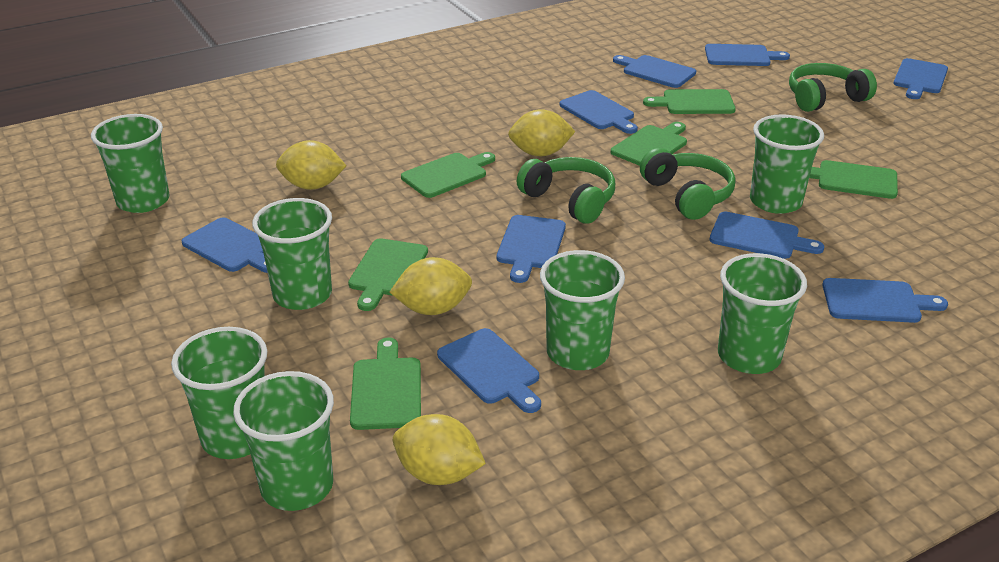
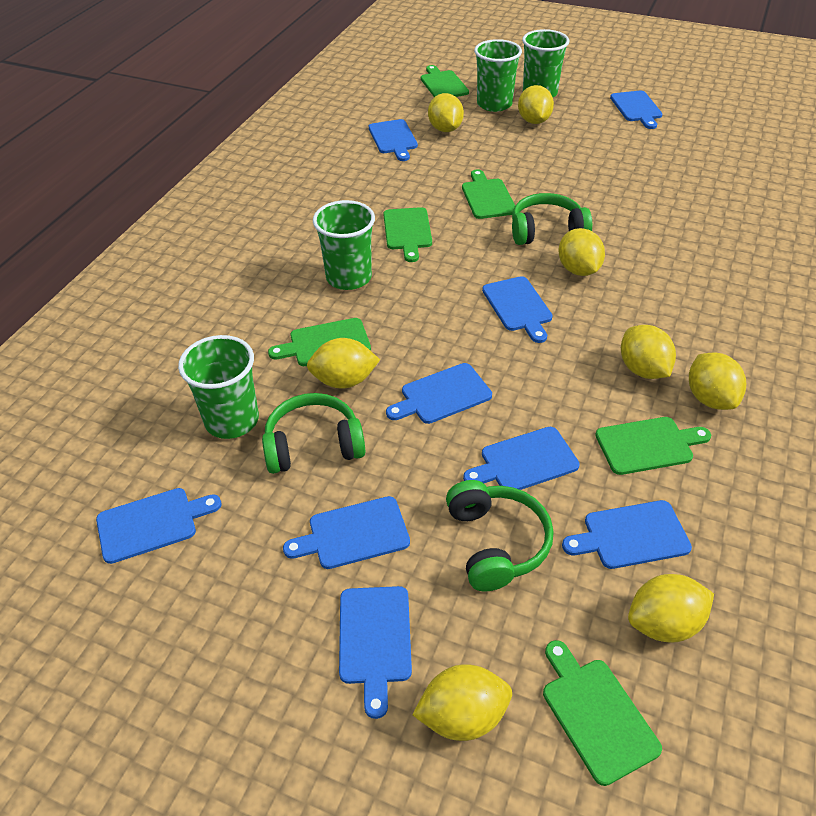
green cup: [91,114,170,213] [171,327,267,459] [233,371,334,511] [252,198,332,310] [540,250,625,370] [718,253,807,374] [750,114,824,214] = 7 -> [178,335,259,439] [313,200,375,290] [474,39,522,112] [522,29,569,97] = 4
yellow lemon: [276,140,347,190] [390,257,472,315] [393,414,486,485] [508,109,576,156] = 4 -> [307,338,380,389] [412,664,512,741] [428,93,464,132] [518,85,554,124] [558,228,605,276] [621,325,676,379] [628,574,714,643] [689,352,746,410] = 8

